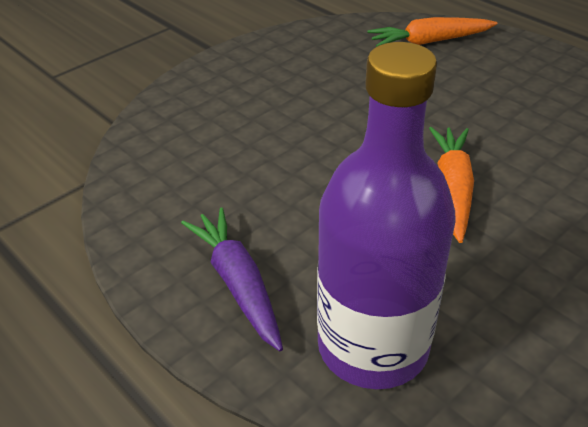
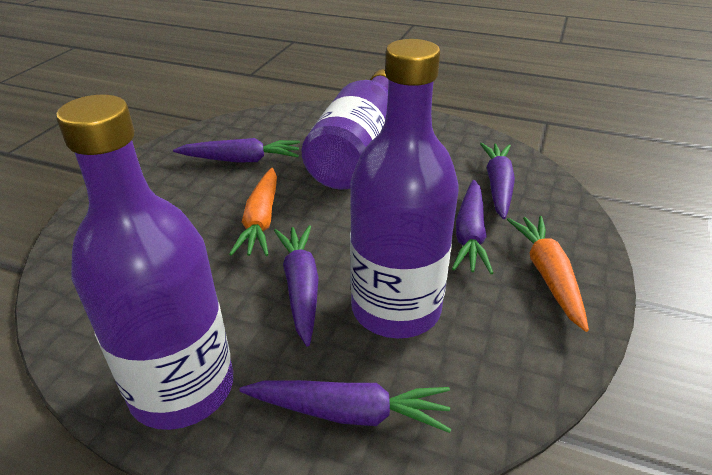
purple bottle: [317,42,456,389] = 1 -> [56,95,233,430] [301,69,389,190] [350,39,459,338] = 3
purple carrot: [181,208,283,351] = 1 -> [173,138,300,163] [240,380,451,433] [274,225,319,347] [452,180,493,274] [480,143,515,219] = 5

